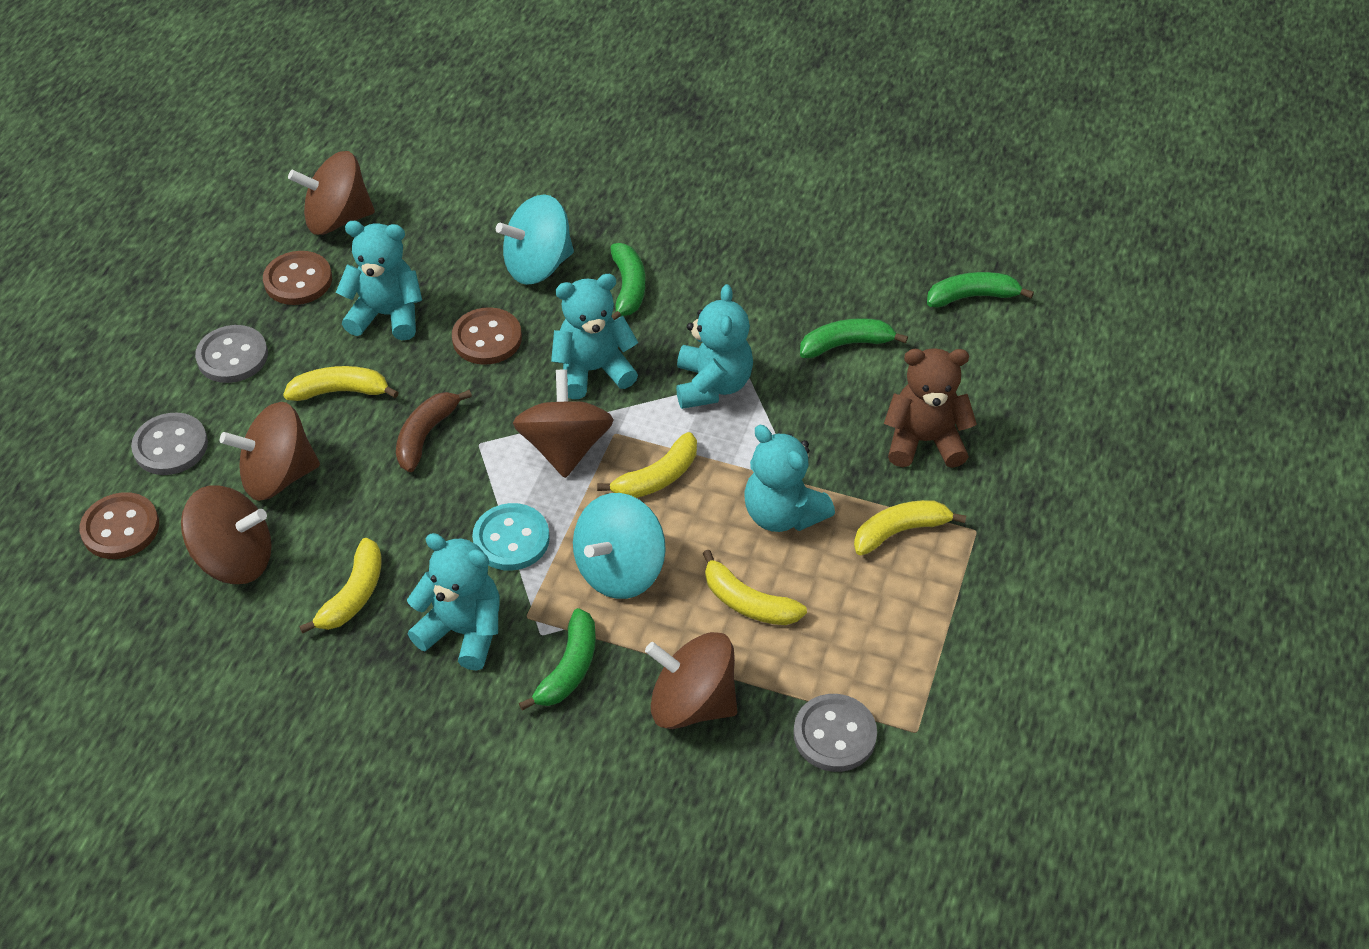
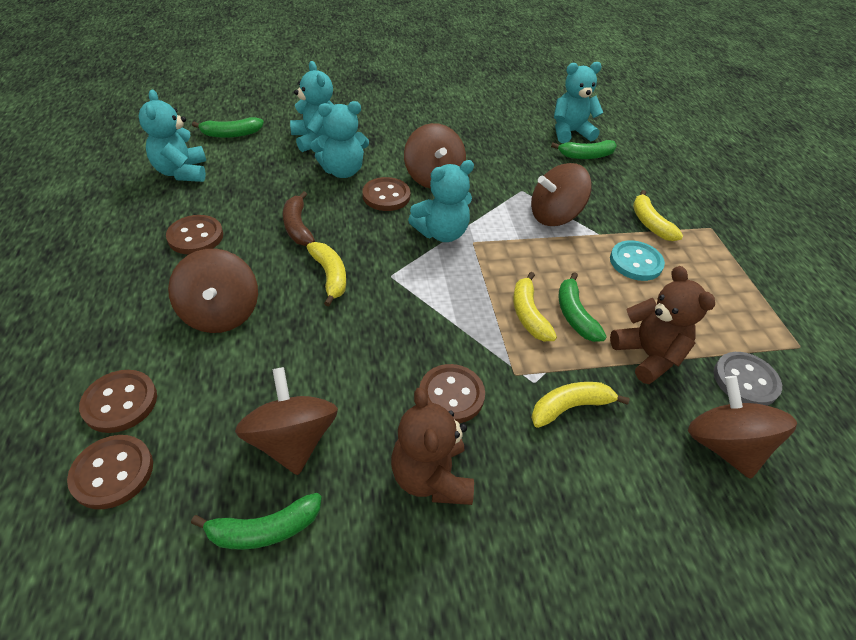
brown button: [79,492,159,559] [263,251,332,305] [452,307,522,365] = 3 -> [67,435,153,509] [79,370,157,433] [166,215,223,255] [362,177,410,211] [420,364,485,423] = 5
brown teddy bear: [884,348,977,468] = 1 -> [391,387,474,505] [610,266,715,384] = 2
grey button: [131,413,208,475] [195,325,268,383] [793,694,877,772] = 3 -> [714,352,782,406] = 1
turquoise spinning top: [496,194,574,285] [573,493,666,599] = 2 -> none = 0
yellow banana: [283,366,399,401] [299,538,382,634] [597,432,697,498] [703,550,807,625] [854,500,966,555] = 5 -> [306,242,346,306] [513,272,557,341] [531,382,630,428] [633,190,683,241] = 4

